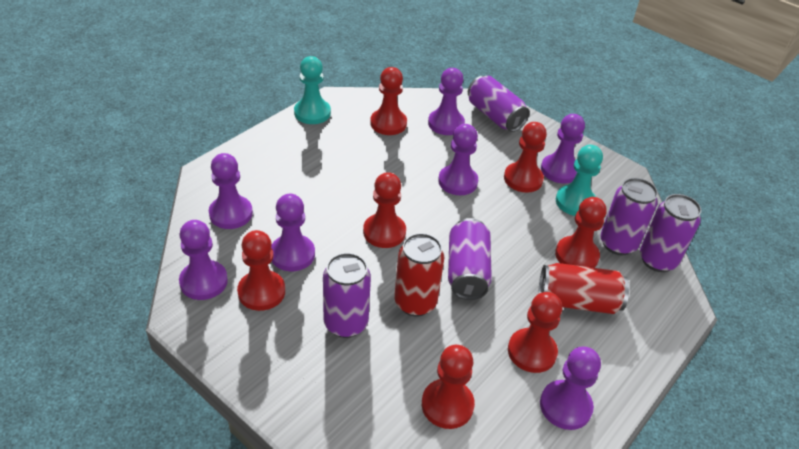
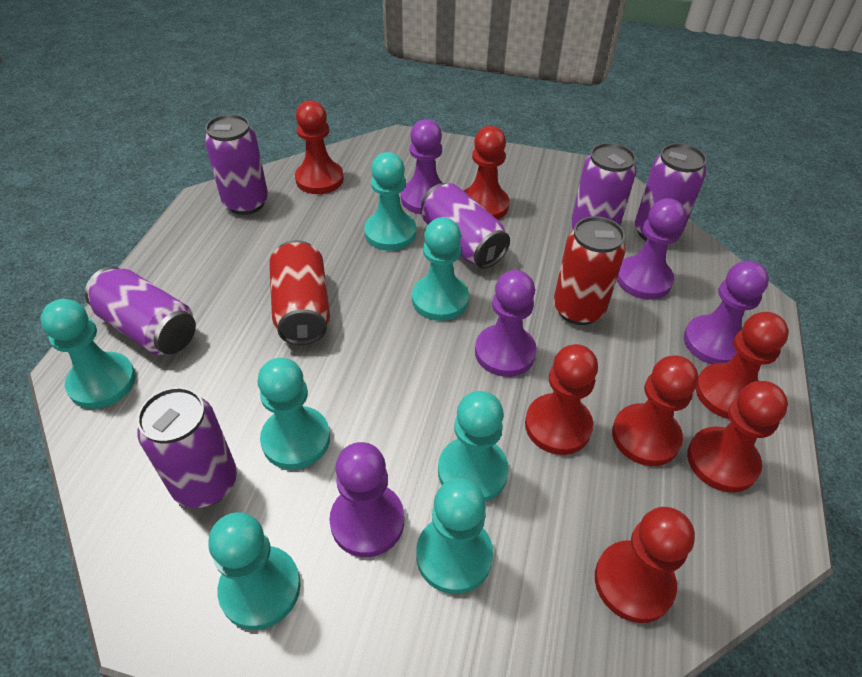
purple can: [323,253,371,338] [448,218,492,300] [468,76,530,132] [600,178,658,255] [640,194,701,272] = 5 -> [85,267,196,355] [137,387,237,508] [205,114,268,215] [421,183,510,269] [571,143,636,230] [635,143,707,241] = 6
purple pawn: [179,220,228,300] [209,153,253,229] [271,194,315,271] [428,68,465,135] [438,124,478,195] [540,347,601,430] [541,114,585,184] = 7 -> [329,442,404,557] [401,119,443,214] [475,270,537,377] [617,198,686,299] [684,261,769,364] = 5
turquoise pawn: [294,56,331,124] [556,145,603,216] = 2 -> [40,299,136,409] [208,512,301,630] [257,358,330,470] [364,152,416,251] [412,217,469,321] [416,478,493,594] [438,391,509,502] = 7

